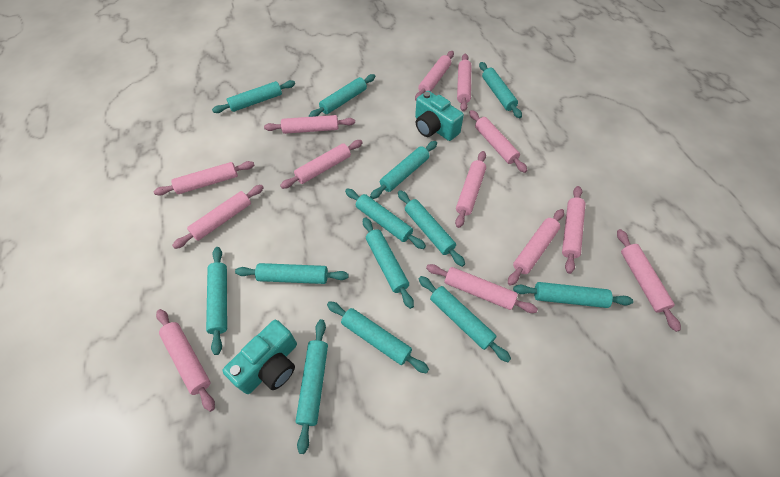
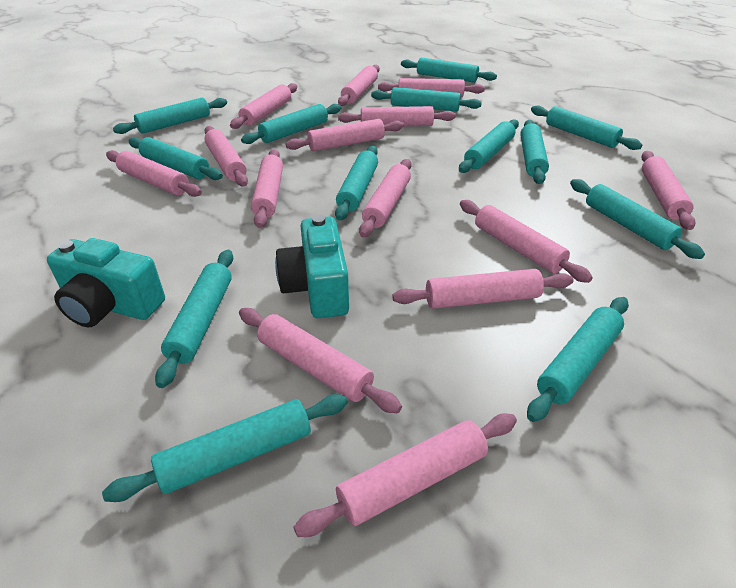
pink rolling pin: [153,161,254,196] [156,309,215,412] [172,185,264,249] [264,115,355,134] [280,140,363,189] [415,51,454,100] [426,264,538,313] [455,151,486,228] [457,54,471,112] [469,110,527,173] [508,209,564,286] [562,186,585,274] [617,229,681,332] = 13 -> [106,150,202,197] [204,126,248,186] [230,83,297,129] [239,308,402,413] [251,149,283,228] [286,119,404,151] [294,413,517,537] [338,65,380,106] [338,106,456,126] [359,159,412,238] [378,78,485,98] [392,269,574,309] [460,200,593,283] [641,151,695,230] = 14

